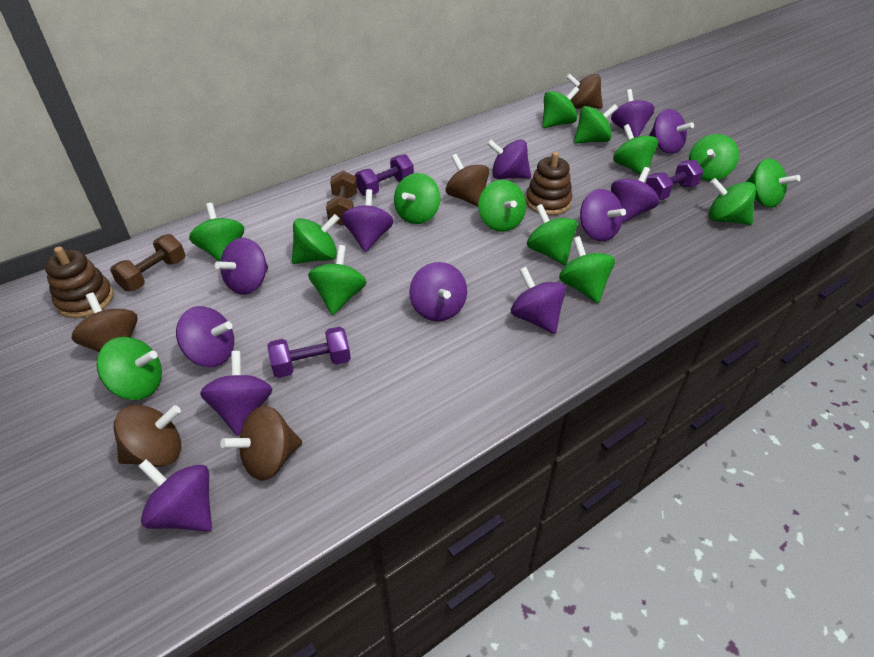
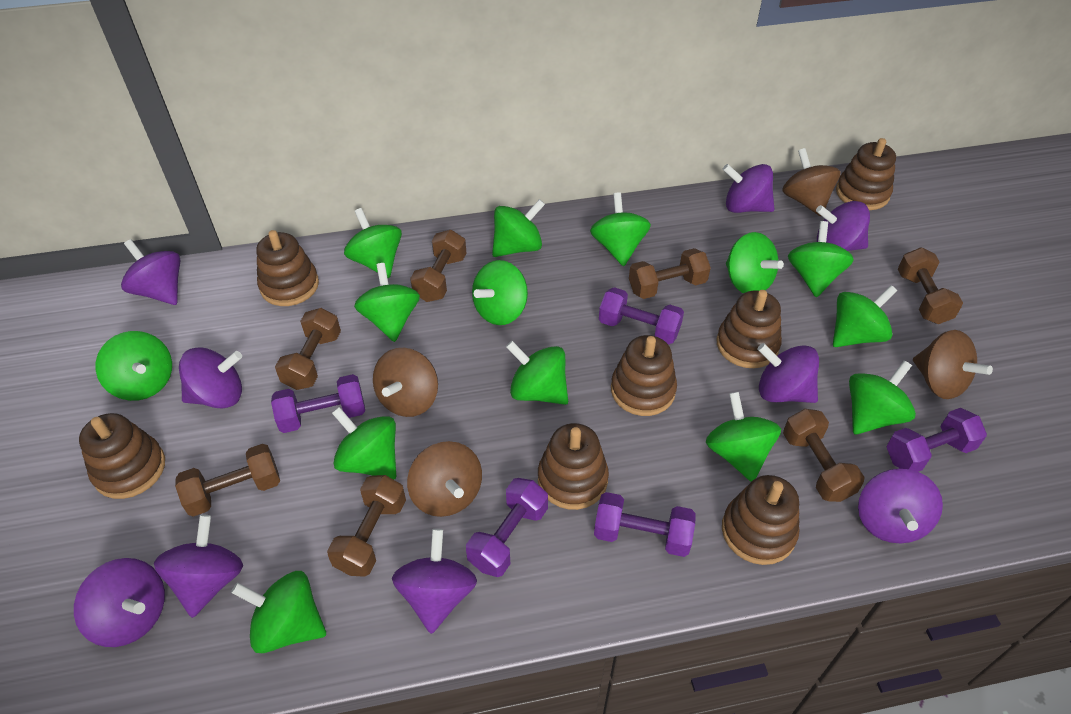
brown dumbbell: [110,234,185,291] [326,171,357,226] = 2 -> [175,444,280,517] [275,308,341,390] [327,475,406,577] [410,230,466,302] [629,248,711,299] [783,409,865,502] [898,248,963,324] = 7
brown spinning top: [72,293,138,353] [114,405,181,467] [220,405,302,481] [446,154,489,206] [566,73,603,109] = 5 -> [373,348,438,417] [407,441,482,517] [782,148,841,217] [913,330,993,399] = 4
brown stacking toy: [45,246,114,318] [526,152,572,215] = 2 -> [79,413,165,499] [256,230,319,306] [538,423,609,510] [611,335,677,416] [717,290,782,368] [722,475,799,565] [836,138,896,210] = 7
purple dumbbell: [268,326,351,378] [355,154,414,196] [646,160,703,200] = 3 -> [271,374,365,433] [466,478,548,577] [594,492,696,557] [599,287,684,345] [886,408,987,472] = 5
purple spinning top: [138,459,212,532] [176,306,234,367] [200,351,272,436] [215,238,268,295] [341,189,394,252] [409,262,467,321] [487,139,531,179] [511,267,566,334] [580,189,626,241] [611,89,655,138] [611,167,659,223] [649,109,694,154] = 12 -> [74,558,165,647] [121,239,180,305] [154,515,243,618] [179,347,242,409] [392,529,477,634] [723,164,774,213] [757,343,819,403] [816,201,870,251] [858,469,943,543] = 9

